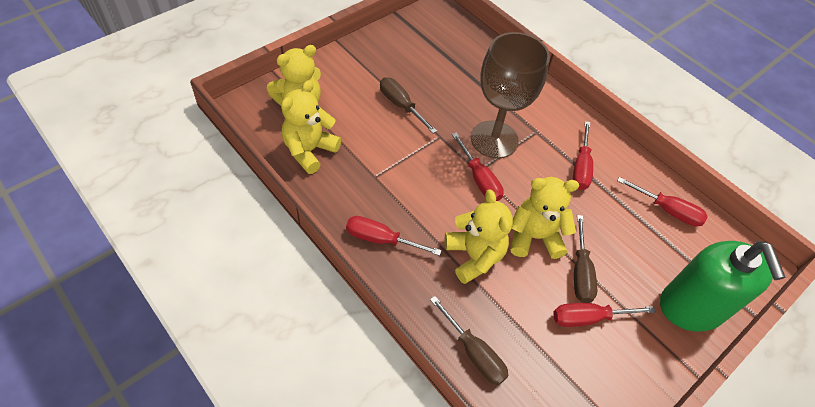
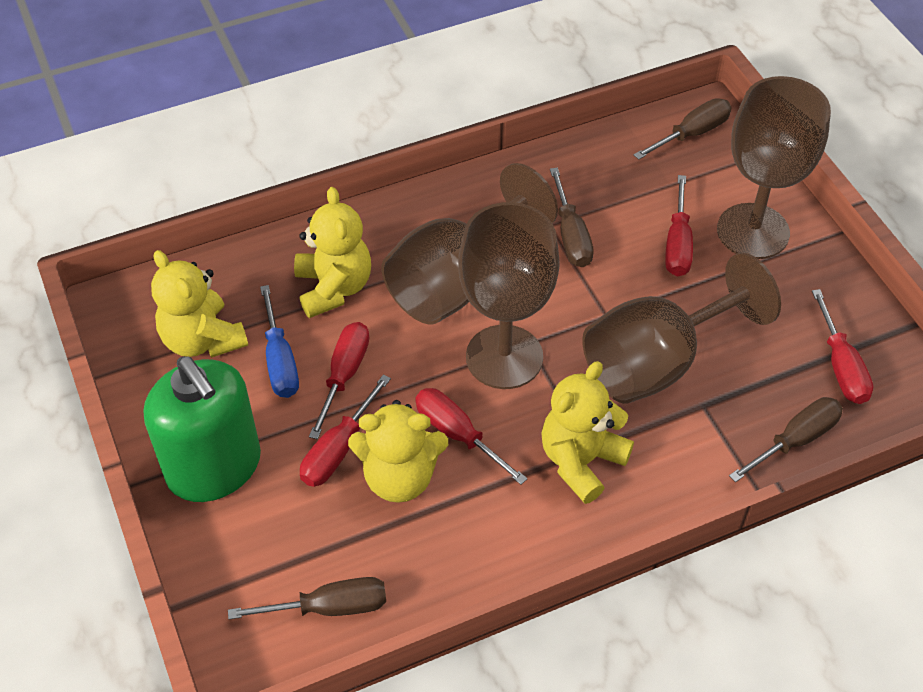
blue screwdriver: none = 0 -> [260,285,299,398] = 1
brown goblet: [471,32,550,159] = 1 -> [381,163,558,325] [458,202,560,389] [582,253,781,404] [717,76,831,259] = 4
brown screwdriver: [380,78,437,133] [430,296,508,385] [574,215,597,303] = 3 -> [228,577,386,619] [550,168,594,267] [634,98,732,160] [729,397,843,482] = 4

